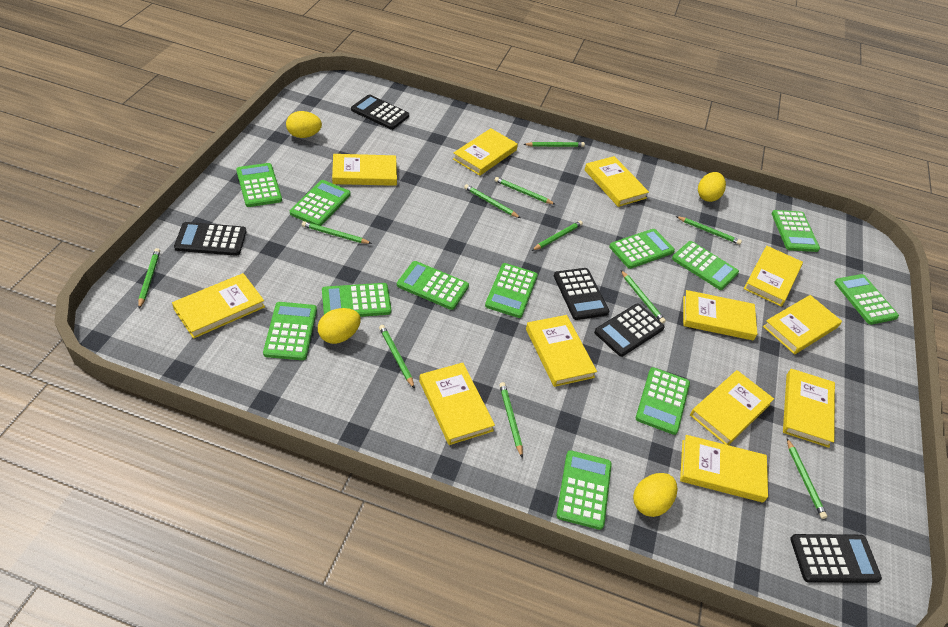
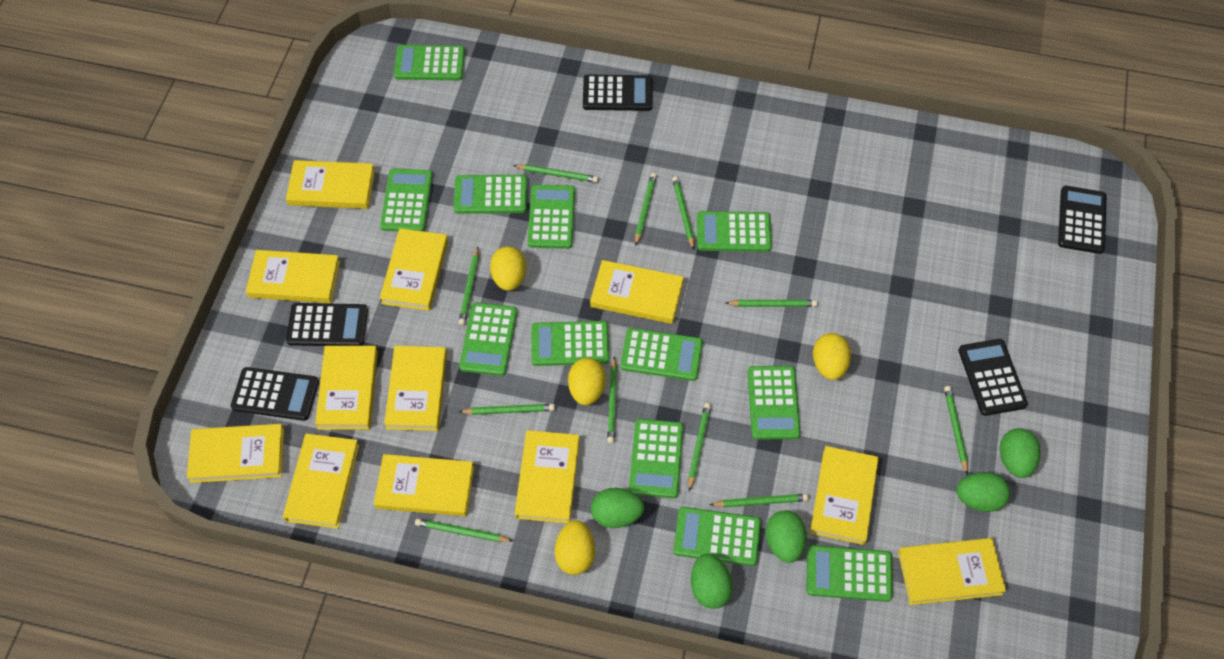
green egg: none = 0 -> [591,488,644,528] [691,554,733,609] [766,510,807,563] [956,472,1010,512] [1000,428,1041,478] = 5

